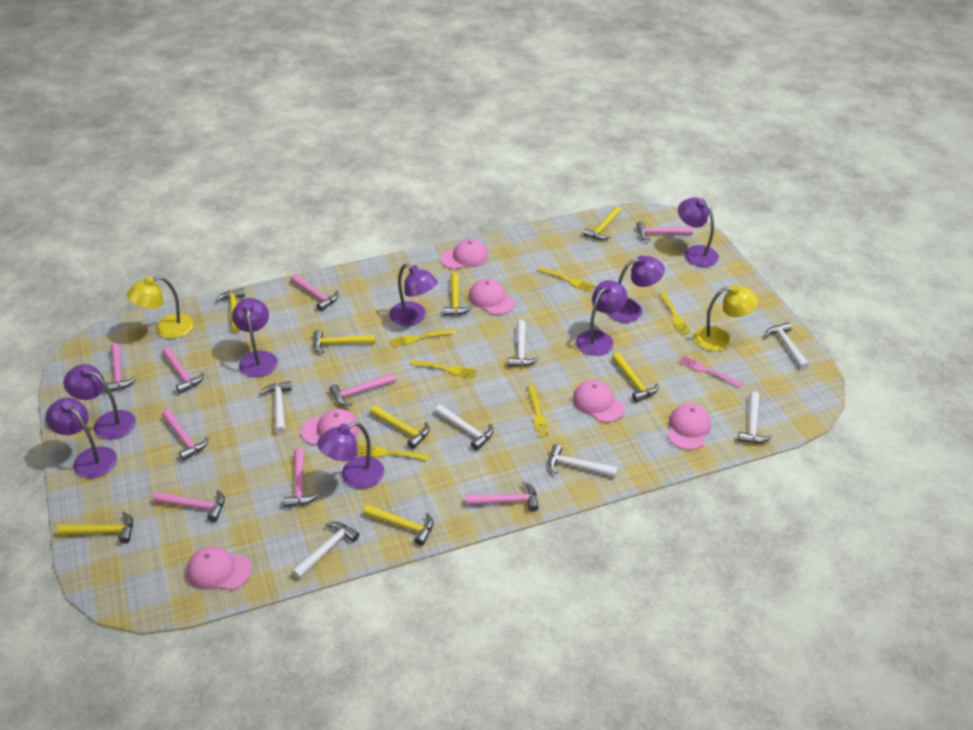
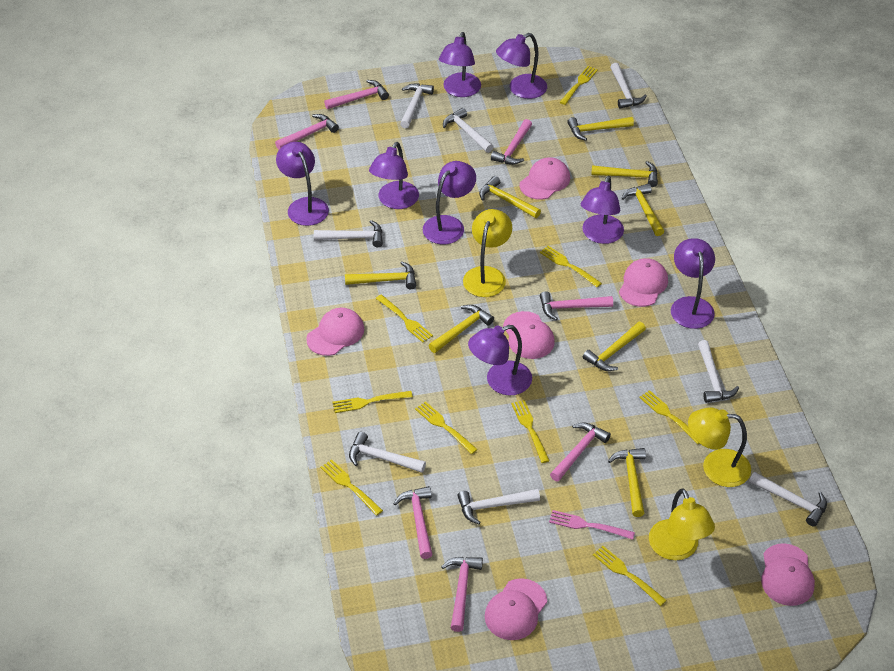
pink hammer: [104,343,137,393] [153,490,225,522] [162,347,205,393] [162,410,209,461] [283,448,319,507] [290,274,338,311] [329,373,396,406] [466,481,539,512] [636,221,693,241] = 9 -> [275,114,339,149] [324,80,389,109] [393,486,433,559] [441,557,483,632] [491,119,532,165] [540,291,613,320] [550,422,611,482] = 7
white hammer: [260,381,292,434] [292,522,359,579] [434,404,493,450] [508,320,539,367] [548,444,618,477] [738,392,772,443] [765,322,809,370] = 7 -> [314,220,383,247] [349,432,426,473] [400,84,434,128] [443,108,494,153] [457,489,540,524] [610,63,647,109] [698,340,739,403] [749,472,827,527] = 8
yellow fork: [357,445,429,460] [390,329,455,347] [411,360,477,378] [527,386,550,438] [538,267,595,292] [659,292,692,335] = 6 -> [320,459,383,516] [333,391,413,413] [376,295,433,343] [415,401,478,454] [511,400,550,463] [540,246,602,287] [560,66,598,105] [593,546,667,606] [639,390,700,444] = 9
yellow lamp: [127,276,194,339] [694,285,758,351] = 2 -> [463,209,512,297] [649,488,715,560] [688,407,751,487] = 3

